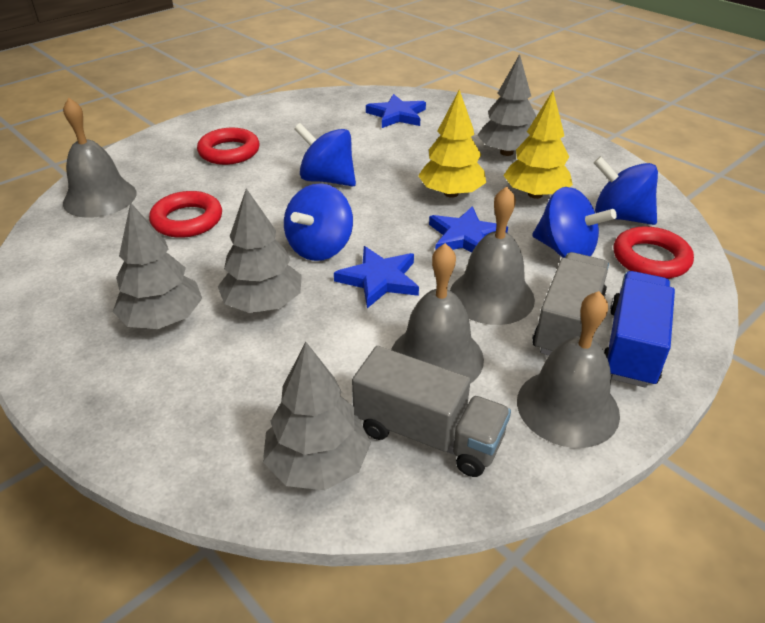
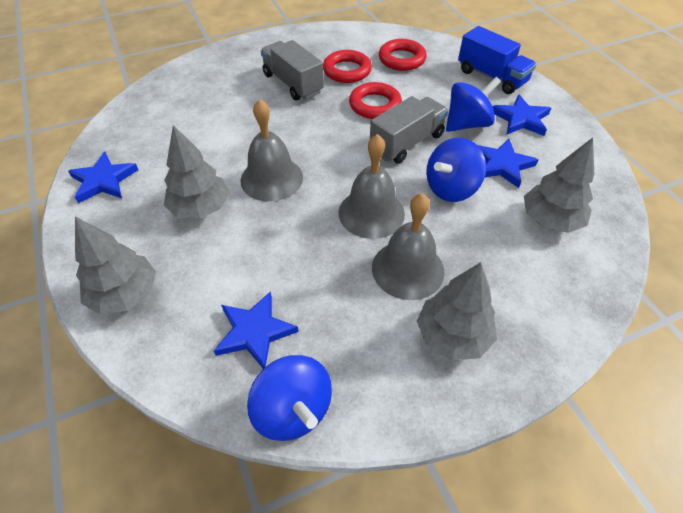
blue spinning top: [284,183,353,261] [294,123,356,187] [532,187,617,258] [594,156,658,225] = 4 -> [247,355,332,441] [426,137,486,202] [446,77,501,132] = 3
blue star: [334,246,419,308] [366,94,426,128] [429,206,508,253] = 3 -> [68,152,138,203] [214,291,299,369] [478,139,538,188] [492,94,551,136] = 4
grey bell: [63,98,136,218] [391,243,484,383] [450,186,535,325] [517,291,620,448] = 4 -> [241,99,303,202] [338,134,405,239] [372,193,444,300] = 3
yellow tree: [418,90,486,198] [503,91,573,199] = 2 -> none = 0

